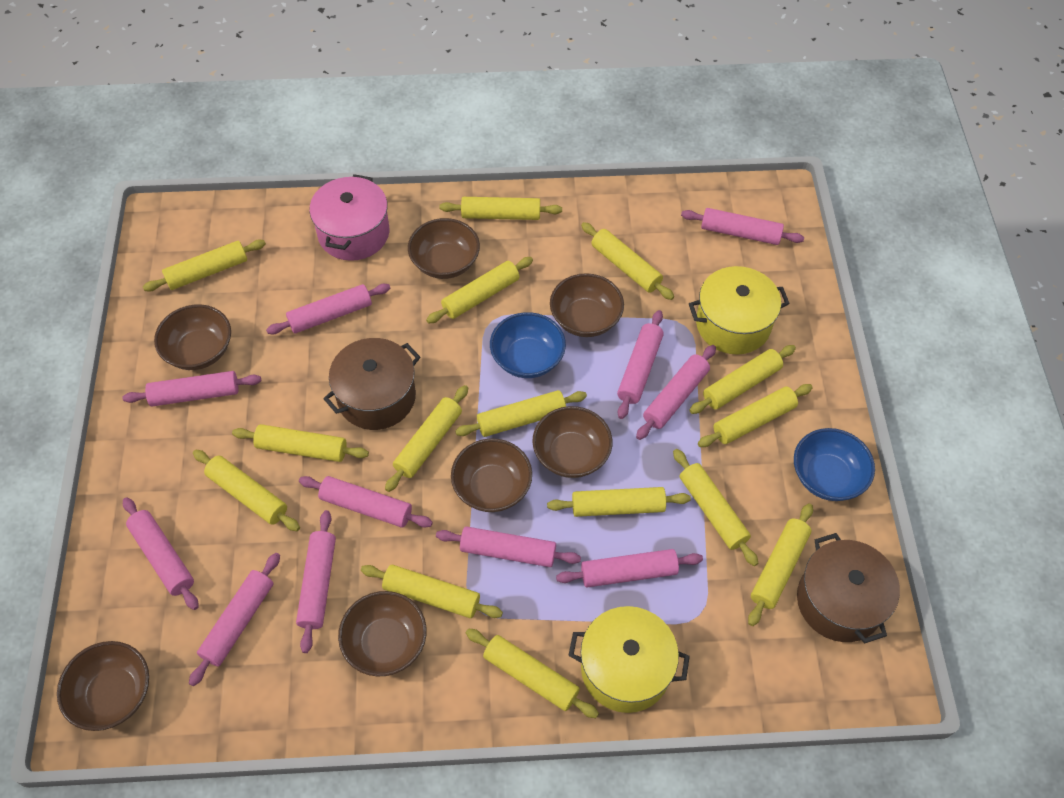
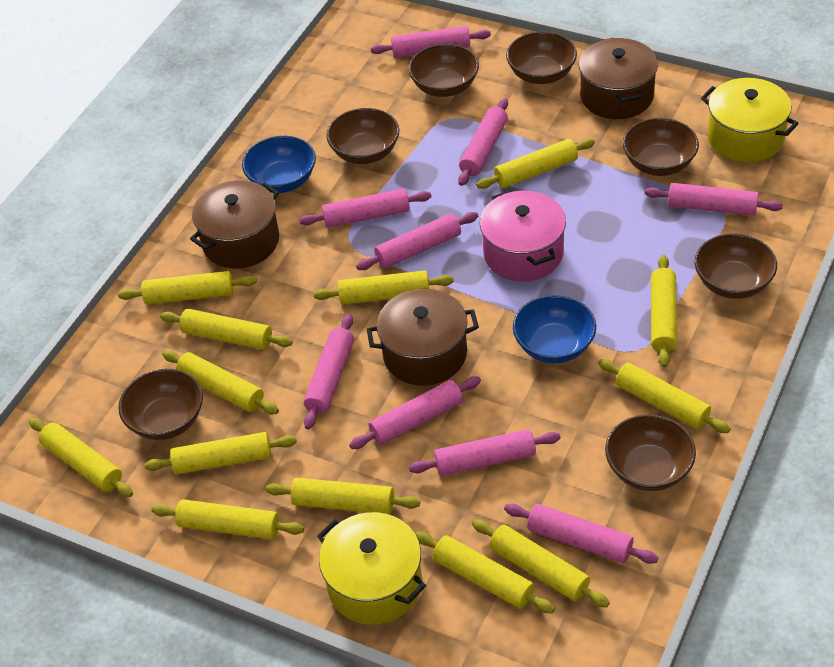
brown pot: [323,338,420,430] [797,533,900,643] = 2 -> [190,180,279,268] [366,289,479,386] [579,38,658,119] = 3
pink rolling pin: [122,371,261,406] [123,497,199,610] [189,553,280,686] [266,284,390,334] [296,510,336,653] [299,476,433,528] [436,526,581,567] [556,549,703,587] [617,310,664,419] [636,345,716,440] [681,208,804,245] = 11 -> [300,188,431,228] [304,314,354,429] [349,376,481,449] [356,212,478,270] [371,26,491,58] [409,429,561,476] [458,98,508,186] [504,503,658,564] [644,183,783,216] = 9
yellow rolling pin: [143,240,266,292] [193,450,300,531] [232,424,369,462] [361,565,503,618] [385,385,468,492] [426,257,533,323] [439,197,562,220] [455,390,587,437] [466,629,599,718] [547,487,691,517] [581,222,674,300] [673,449,758,566] [689,345,796,414] [698,384,813,447] [748,503,813,626] = 15 -> [29,418,133,497] [118,271,257,304] [144,432,297,474] [152,499,304,540] [160,309,293,350] [162,350,279,414] [265,478,420,514] [314,270,454,305] [415,531,555,613] [472,519,610,608] [476,138,595,189] [598,359,730,433] [651,255,677,367] = 13

